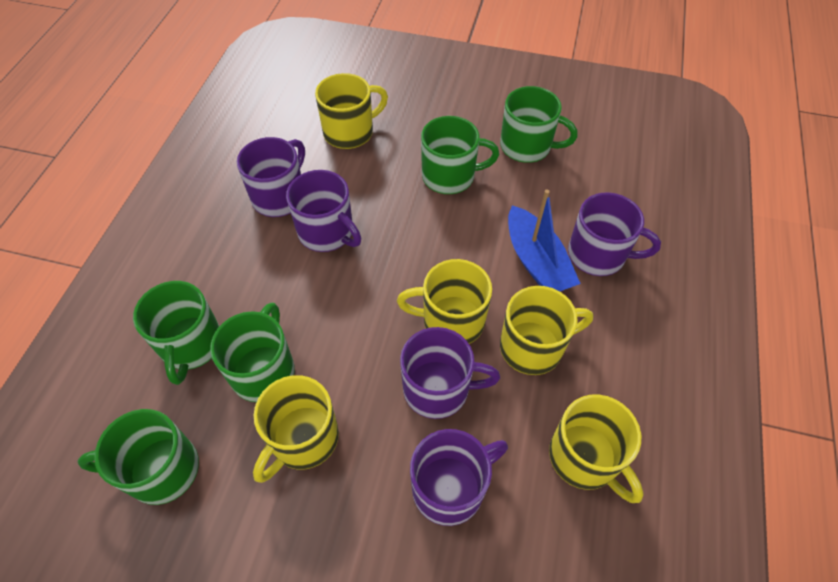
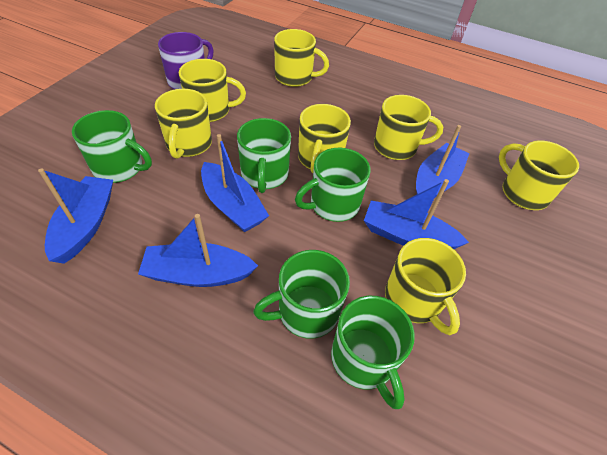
blue boat: [508,190,581,291] = 1 -> [38,168,113,264] [138,214,258,287] [201,134,269,232] [364,179,469,249] [416,125,470,198] = 5
purple mug: [237,137,305,217] [286,170,361,252] [400,327,500,419] [410,429,508,526] [568,192,661,276] = 5 -> [158,32,214,89] = 1
yellow mug: [253,375,339,483] [315,73,388,149] [397,259,492,344] [500,286,593,375] [549,394,644,503] = 5 -> [155,89,212,159] [179,59,246,122] [274,29,329,87] [298,104,351,173] [374,95,443,160] [385,238,466,335] [499,140,579,210] = 7

